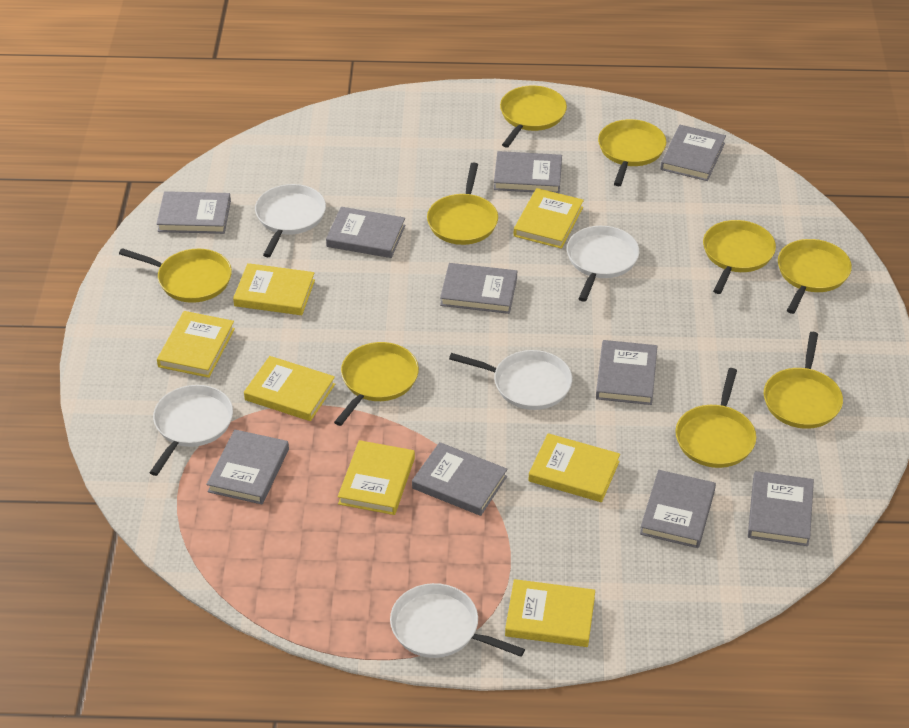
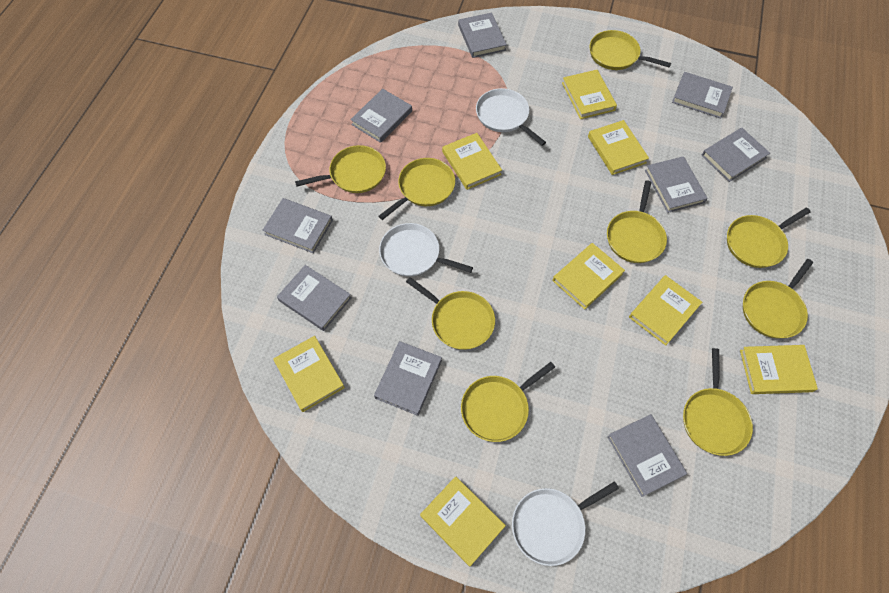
grey book: [157,191,231,234] [206,429,289,504] [326,207,405,258] [412,442,507,516] [440,263,517,314] [494,151,562,193] [596,340,657,405] [640,470,716,548] [660,125,726,181] [748,471,814,546] = 10 -> [262,198,333,253] [277,265,351,331] [350,89,412,143] [374,341,442,416] [458,13,507,58] [607,414,687,497] [645,156,708,213] [672,72,733,118] [701,128,770,182] = 9
white pan: [149,385,233,476] [255,184,326,257] [390,583,525,658] [449,350,572,410] [567,226,639,302] = 5 -> [379,223,473,277] [476,88,546,146] [512,481,619,566] = 3
yellow book: [157,311,235,378] [233,263,315,315] [244,356,335,421] [338,440,415,515] [505,579,595,647] [514,188,584,249] [528,433,620,502] = 7 -> [273,336,345,412] [420,476,506,567] [442,133,502,190] [553,243,625,309] [562,70,617,119] [588,120,649,175] [629,275,702,346] [740,345,818,394] = 8

